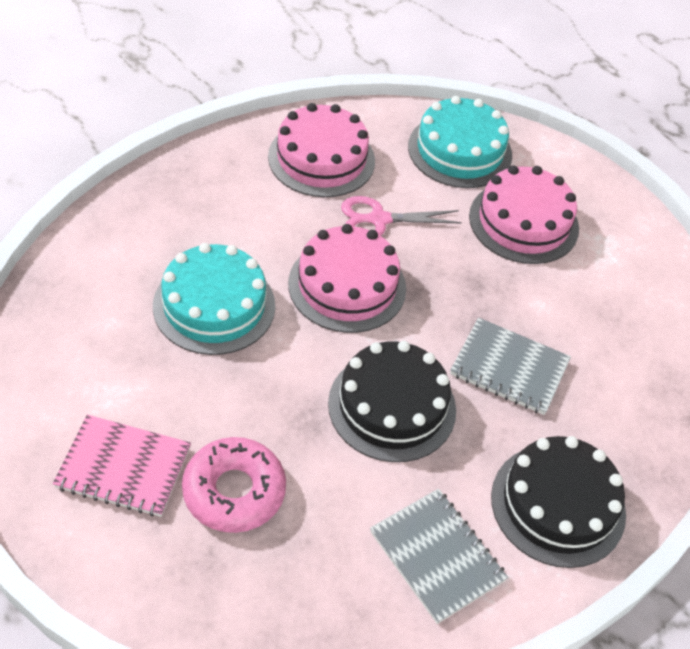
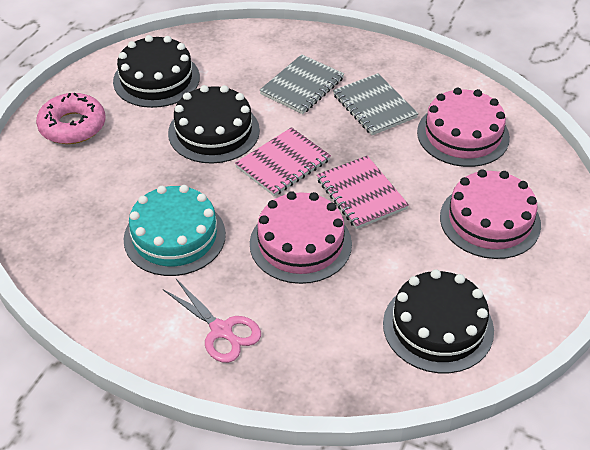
black cake: [328,341,456,462] [491,436,626,568] = 2 -> [113,35,200,108] [168,85,260,164] [383,269,494,373] = 3
pink notebook: [53,415,191,517] = 1 -> [235,127,331,196] [317,156,409,229] = 2
turquoise cake: [153,243,275,355] [408,96,512,188] = 2 -> [124,185,226,276] = 1

